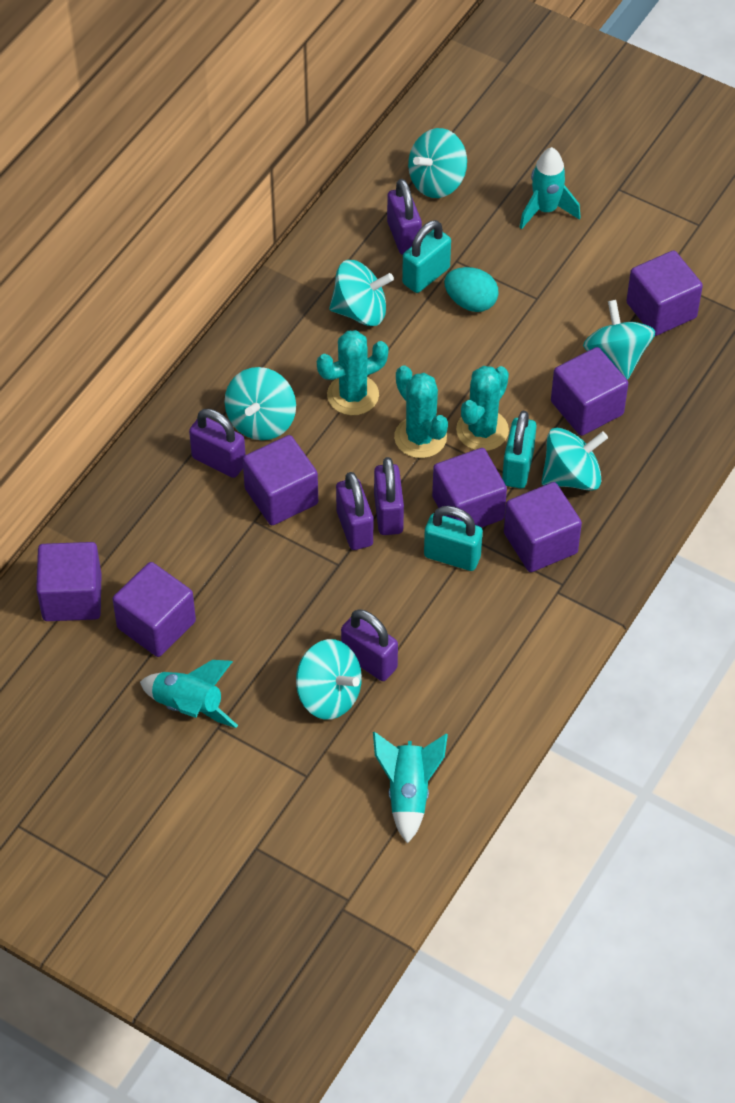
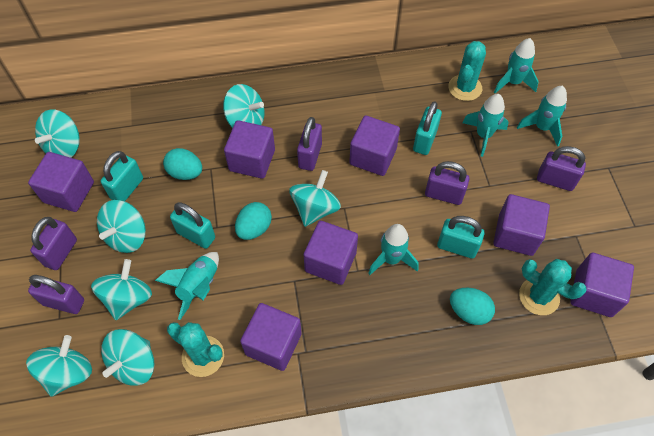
turquoise egg: [444,267,498,312] = 1 -> [163,148,202,180] [235,202,272,240] [450,288,495,325] = 3
turquoise padlock: [402,220,451,293] [424,506,483,571] [502,411,536,489] = 3 -> [101,151,143,201] [170,202,215,249] [413,101,442,155] [437,216,485,259] = 4
turquoise rocket: [140,660,238,728] [373,732,448,844] [519,147,581,229] = 3 -> [155,252,219,320] [368,224,418,275] [462,94,509,157] [494,38,539,93] [517,86,567,147] = 5
turquoise spinning top: [224,367,296,440] [296,639,362,720] [329,260,394,326] [408,128,467,198] [542,428,608,491] [583,300,655,380] = 6 -> [26,335,92,397] [35,109,80,158] [91,259,152,320] [97,200,146,253] [101,329,155,386] [223,84,264,128] [289,170,341,227] = 7

